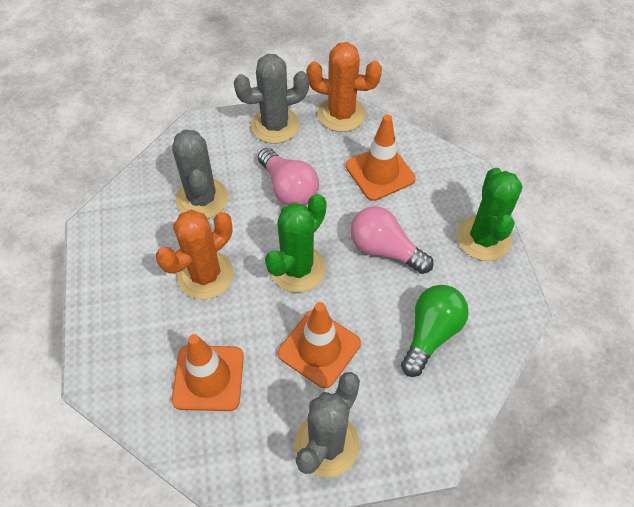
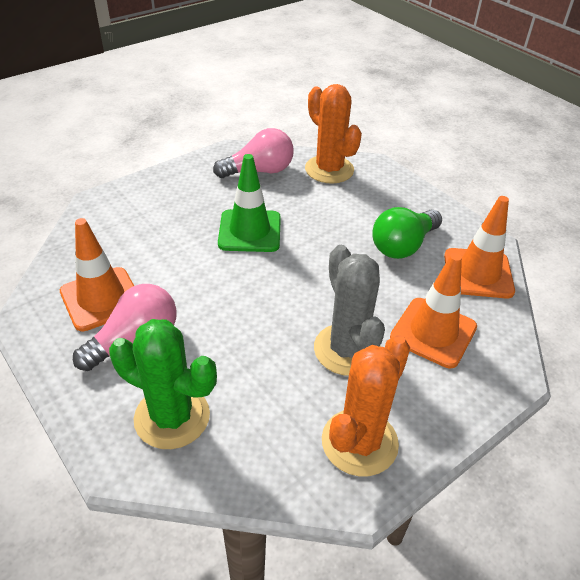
green cactus: [265,194,327,292] [457,168,523,261] = 2 -> [109,319,217,449] = 1
green traffic cone: none = 0 -> [218,154,281,252] = 1
grey cactus: [172,129,228,219] [234,54,309,144] [294,372,360,477] = 3 -> [314,245,385,376] = 1

